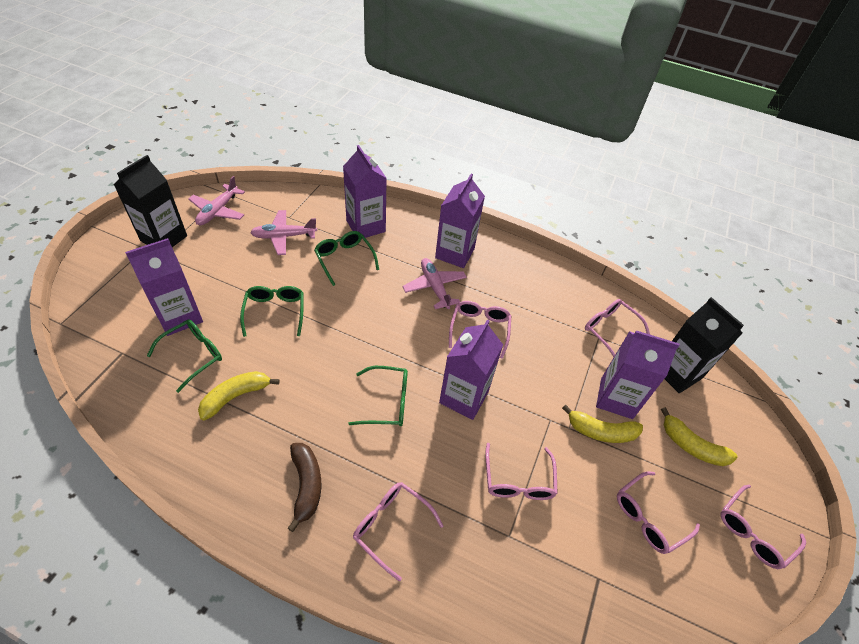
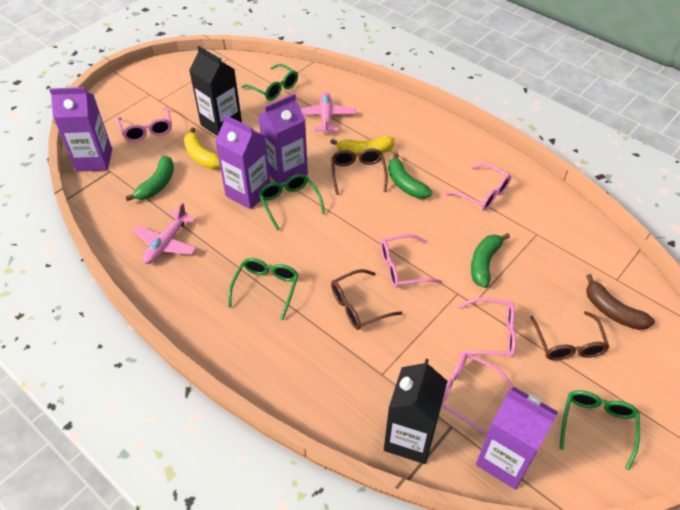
brown glasses: none = 0 -> [331,148,388,195] [331,269,402,330] [530,311,609,361] = 3
green banana: none = 0 -> [125,156,174,201] [388,153,432,199] [471,233,510,288] = 3
pink glasses: [353,482,443,581] [449,301,511,359] [485,443,558,500] [585,299,650,357] [617,471,700,554] [720,485,806,569] = 6 -> [117,106,172,142] [381,234,442,288] [441,353,513,436] [445,163,511,211] [458,298,516,358] = 5
pink plane: [188,176,245,225] [250,210,317,255] [402,258,467,309] = 3 -> [133,202,197,264] [301,92,356,134] = 2
purple carton: [125,238,203,336] [343,145,387,238] [435,174,485,268] [439,320,503,420] [596,330,680,419] = 5 -> [49,87,112,172] [215,114,270,209] [258,93,308,187] [476,387,558,489] = 4
yellow banana: [198,371,280,421] [562,405,643,443] [661,407,738,466] = 3 -> [184,128,220,169] [330,136,395,156] = 2

